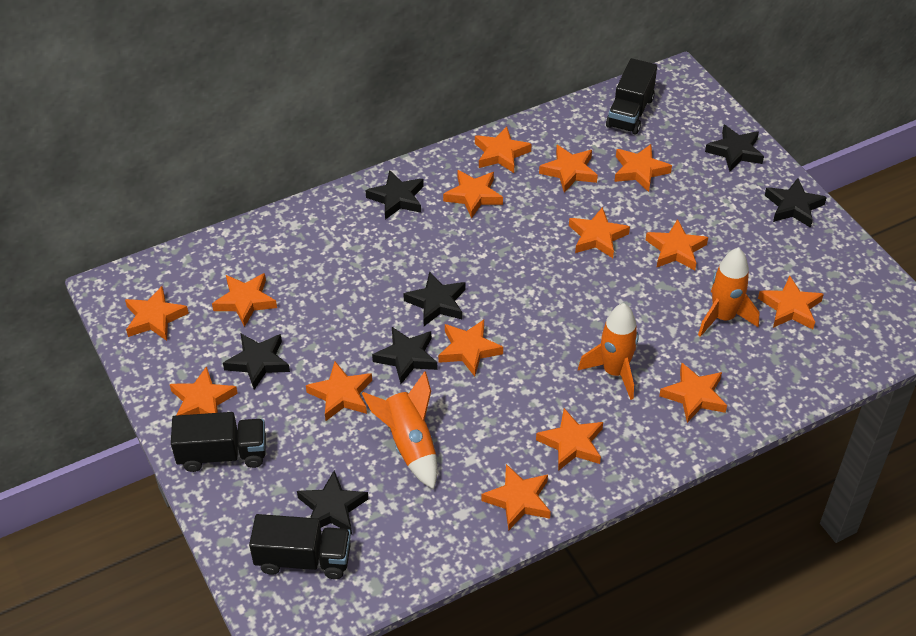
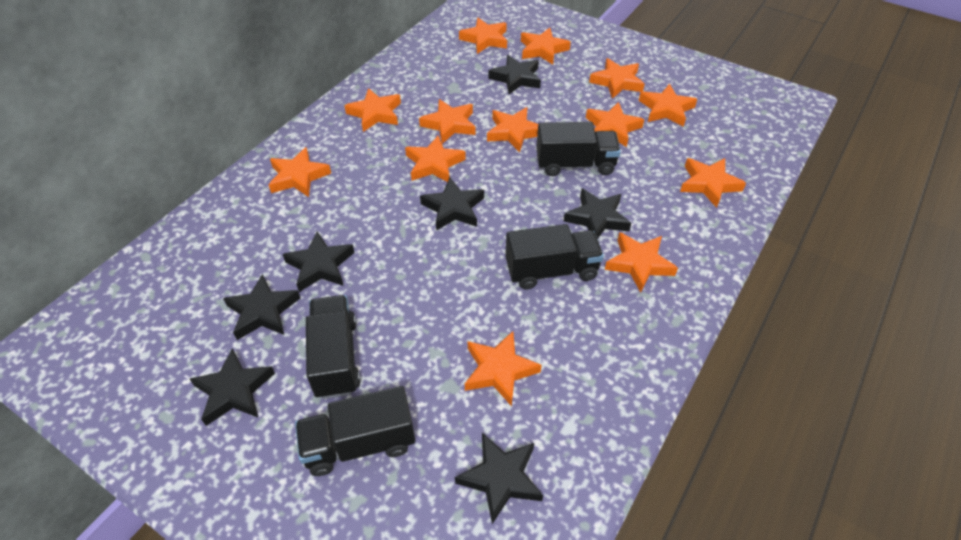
black truck: [171,412,266,472] [249,514,351,579] [606,58,657,134] = 3 -> [295,386,415,476] [306,295,361,399] [505,224,604,289] [536,122,621,176] = 4
orange rocket: [362,371,437,490] [578,303,639,400] [698,247,760,337] = 3 -> none = 0
orange star: [125,286,189,341] [170,366,238,415] [212,273,277,327] [306,361,372,421] [438,320,503,377] [443,170,503,219] [475,126,532,173] [481,464,551,531] [536,408,603,471] [539,145,598,193] [569,207,630,258] [614,144,672,192] [646,219,708,270] [659,363,727,423] [758,276,824,329] = 15 -> [269,147,331,197] [344,88,401,132] [405,136,466,182] [419,99,476,144] [459,18,507,54] [465,331,542,406] [487,107,538,152] [521,28,571,64] [586,102,644,147] [589,58,645,99] [605,232,678,293] [639,84,697,127] [680,158,746,208] = 13

